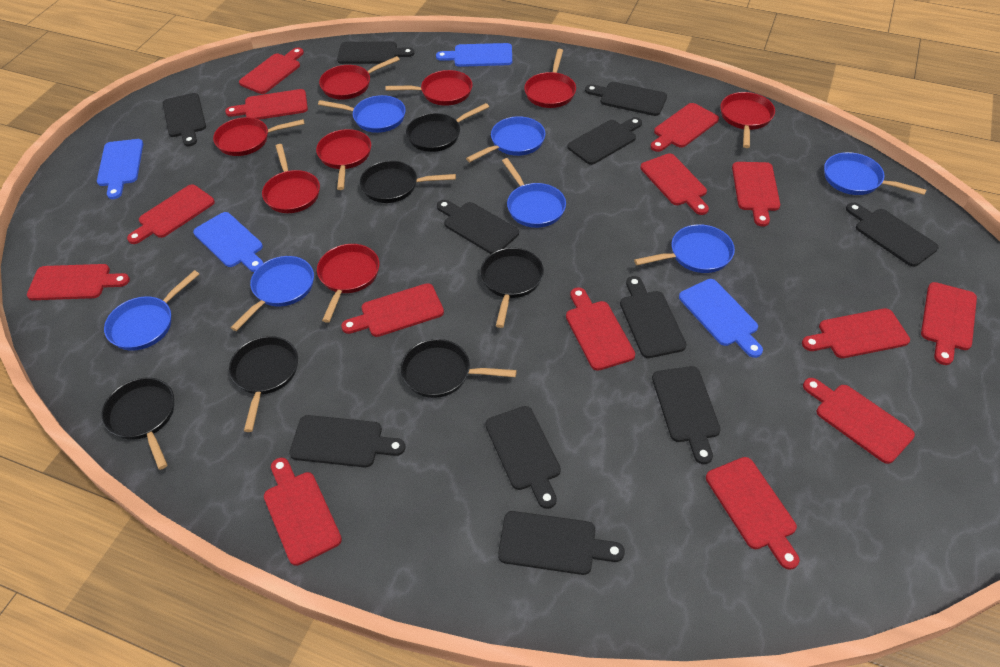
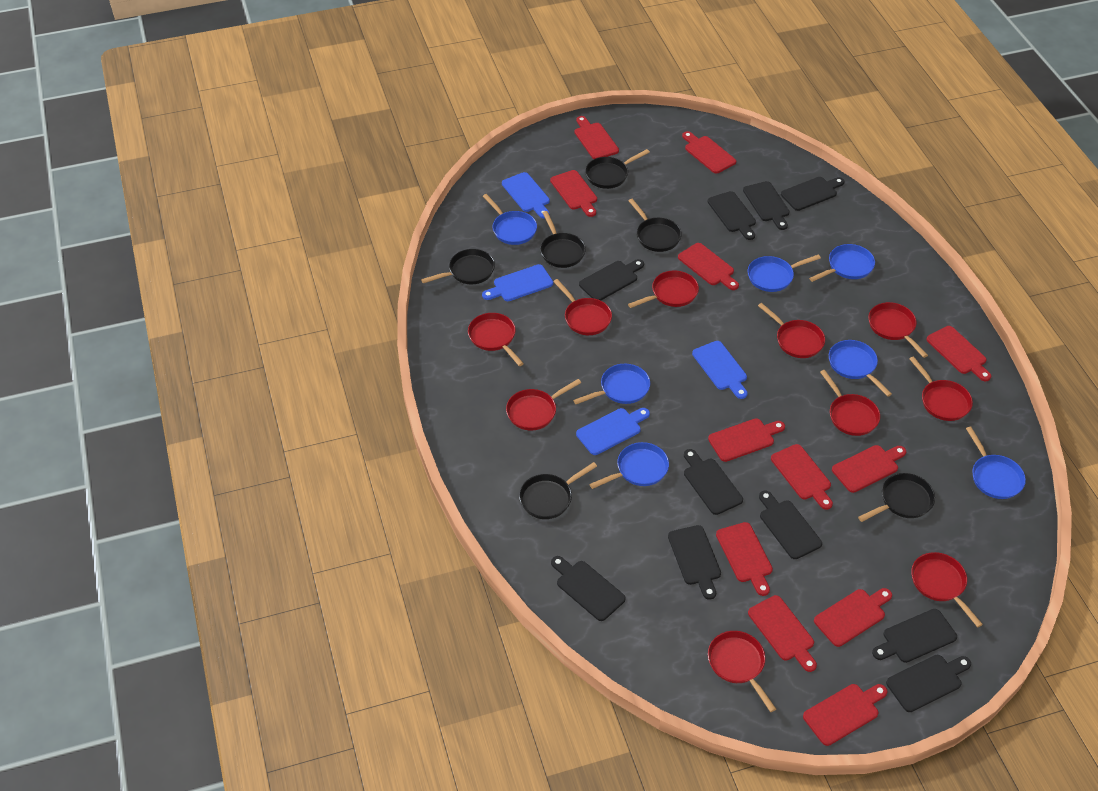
black cutting board: [163,93,206,146] [289,415,405,467] [337,41,414,64] [437,200,519,254] [485,406,561,509] [498,511,625,575] [567,117,642,165] [585,82,667,116] [620,276,687,358] [652,366,721,464] [846,202,939,267] = 11 -> [551,556,626,621] [579,259,644,300] [668,525,721,600] [684,449,743,515] [707,191,756,240] [743,181,790,230] [759,490,822,559] [781,177,845,211] [872,609,957,663] [886,655,971,712] = 10
red cutting board: [27,264,130,300] [127,184,215,244] [225,89,308,120] [239,47,304,94] [264,458,342,566] [341,283,444,337] [566,287,635,371] [640,153,709,215] [650,103,719,152] [706,457,799,570] [732,162,780,227] [802,308,910,358] [803,378,915,464] [921,282,977,365] = 14 -> [550,170,597,217] [575,116,619,159] [678,243,739,290] [682,131,736,173] [708,418,785,462] [716,522,773,596] [748,595,817,672] [771,444,833,510] [803,684,887,746] [814,588,892,647] [832,445,906,493] [926,326,991,381] = 12
red pan: [213,117,305,156] [262,144,320,213] [316,129,371,190] [317,244,379,323] [319,56,400,100] [385,70,472,106] [524,49,576,108] [720,92,775,148] = 8 -> [468,313,524,366] [506,379,581,431] [553,279,612,335] [628,270,699,308] [708,631,776,712] [758,303,825,358] [820,370,880,436] [868,302,928,358] [909,356,973,421] [911,552,983,627] = 10

